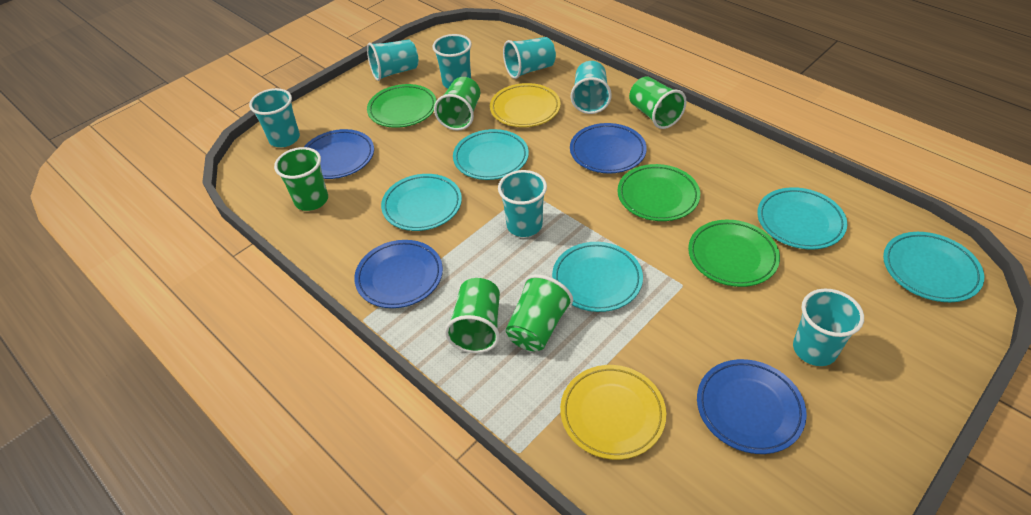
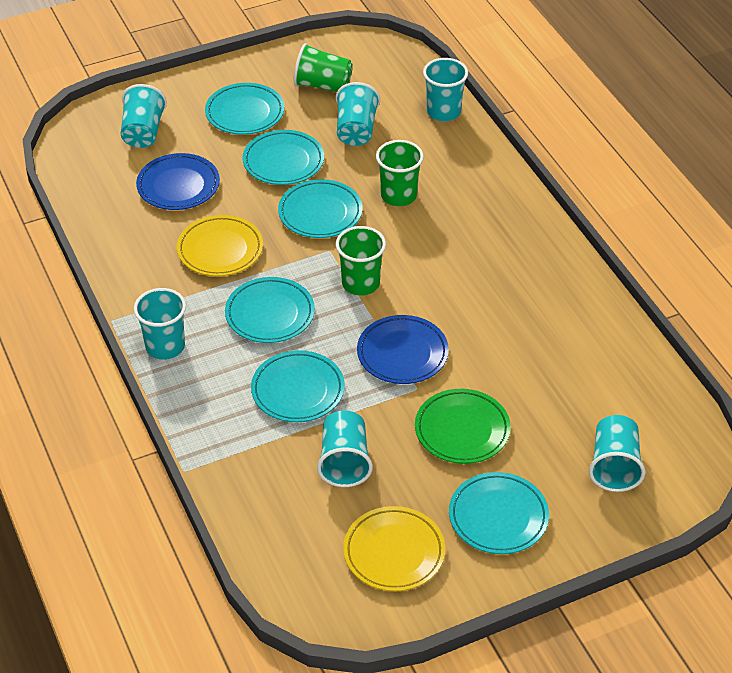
blue plate: [304,129,374,179] [354,240,443,308] [570,123,647,173] [697,359,807,454] = 4 -> [136,153,220,210] [357,315,449,384] = 2
green cup: [274,147,328,211] [434,77,480,131] [445,278,500,353] [506,274,573,351] [629,76,687,129] = 5 -> [294,43,353,92] [336,226,386,296] [376,140,424,206] = 3
green plate: [367,84,437,128] [617,164,700,221] [688,220,780,287] = 3 -> [415,389,511,464] = 1
turquoise cup: [249,88,300,147] [367,39,419,81] [432,34,472,88] [498,170,547,237] [503,37,556,79] [571,61,612,114] [793,288,864,366] = 7 -> [121,84,167,148] [134,288,186,360] [317,411,373,487] [336,82,380,146] [423,58,468,121] [589,415,645,492] = 6
turquoise plate: [381,174,462,231] [453,129,529,180] [552,242,643,312] [757,187,847,250] [883,232,984,302] = 5 -> [205,83,284,135] [225,277,315,343] [242,130,324,185] [251,350,345,422] [278,179,363,238] [449,472,549,554] = 6

